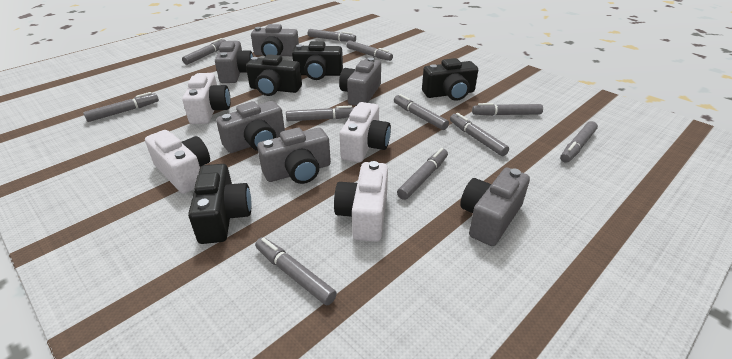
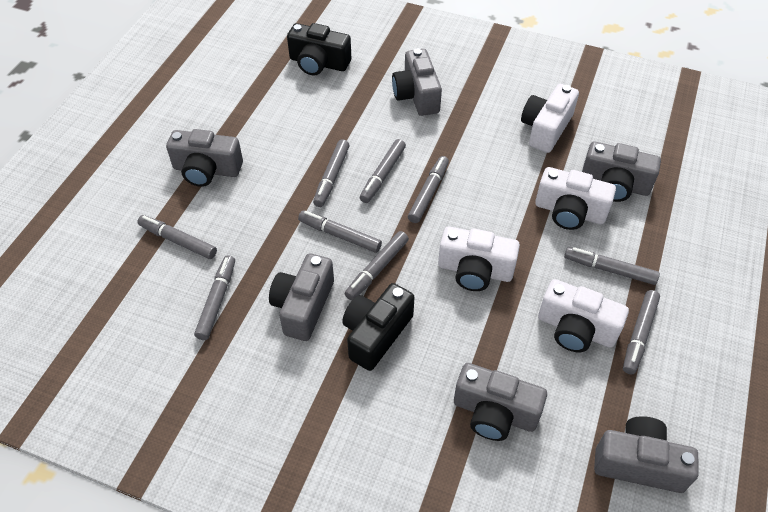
black camera: [188,164,252,244] [246,54,302,96] [292,41,343,80] [422,58,478,101] = 4 -> [287,23,351,76] [342,283,415,371] = 2
grey marker: [83,92,159,122] [182,38,226,65] [255,237,337,305] [286,105,353,121] [308,29,356,42] [346,41,393,61] [394,94,449,130] [397,148,448,200] [450,113,509,156] [472,103,543,116] [560,121,598,163] = 11 -> [137,215,217,259] [194,255,235,340] [298,210,382,253] [313,139,350,207] [345,231,409,300] [360,139,406,203] [408,156,449,223] [564,247,660,285] [623,290,660,374] = 9

